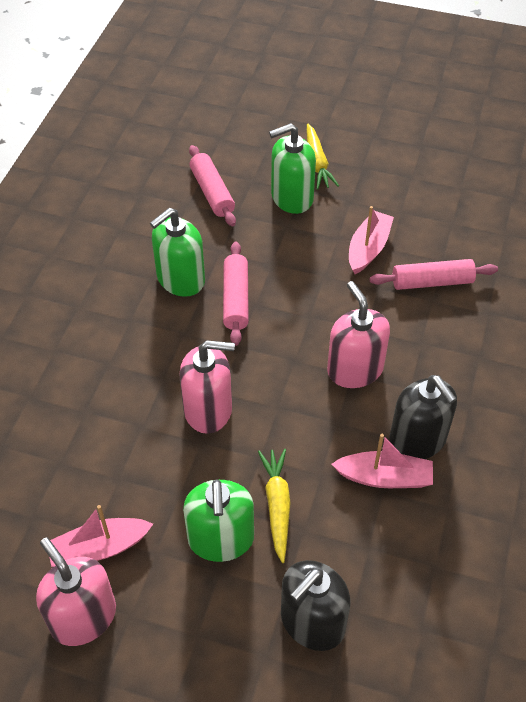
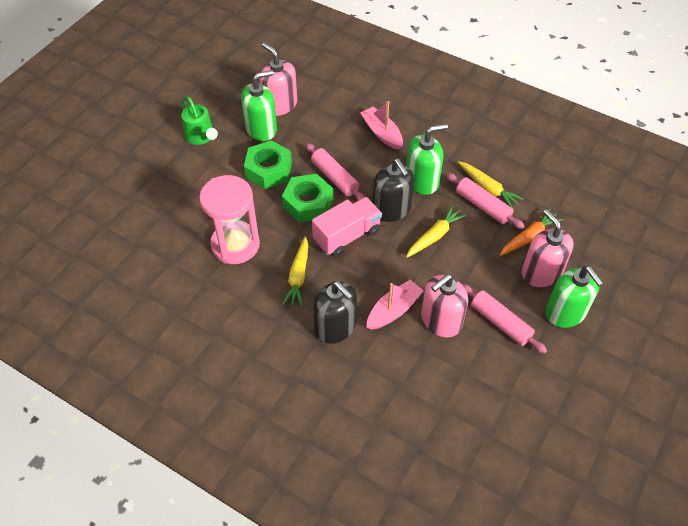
green nut: none = 0 -> [244,140,292,189] [282,174,333,223] = 2
green watering can: none = 0 -> [181,96,218,145] = 1
orange carrot: none = 0 -> [500,208,563,256] = 1
pink boat: [50,505,153,567] [331,434,433,488] [349,206,394,274] = 3 -> [360,101,403,150] [367,280,424,330] = 2
pink hourglass: none = 0 -> [199,175,260,264] = 1
pink truck: none = 0 -> [312,197,382,257] = 1
yellow carrot: [258,449,291,563] [307,124,339,189] = 2 -> [282,236,308,307] [406,205,467,258] [458,161,524,208] = 3

